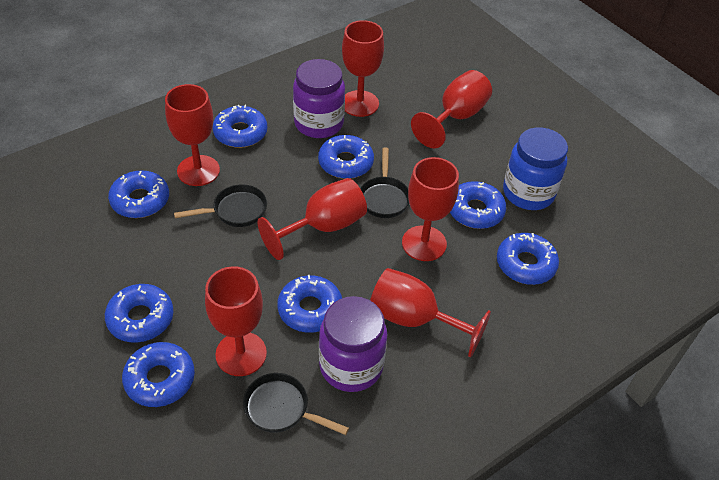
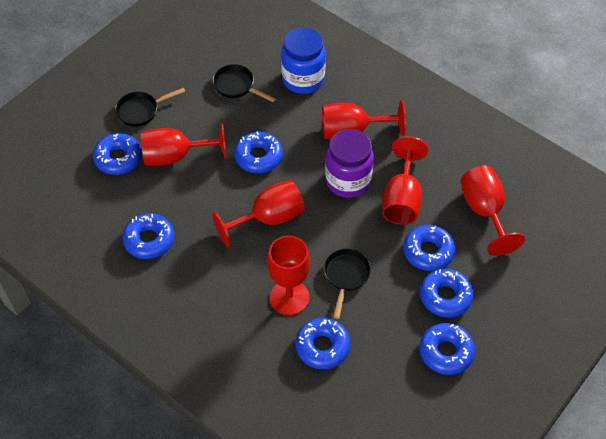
blue donut: [105,284,173,343] [108,170,169,218] [122,342,195,407] [213,105,267,148] [277,275,342,333] [318,135,374,179] [450,181,506,229] [497,233,559,285] = 8 -> [93,133,142,175] [122,213,174,259] [234,131,283,173] [296,318,350,369] [403,225,455,271] [420,269,474,318] [420,323,475,375] = 7
purple jar: [293,59,345,138] [319,296,387,392] = 2 -> [325,129,374,198] = 1
red goblet: [165,84,220,186] [205,266,267,376] [258,178,367,260] [342,20,384,117] [370,268,491,358] [402,157,459,261] [411,70,492,149] = 7 -> [141,123,227,166] [212,180,305,247] [267,236,310,315] [322,100,406,139] [382,136,428,225] [461,166,525,256] = 6

